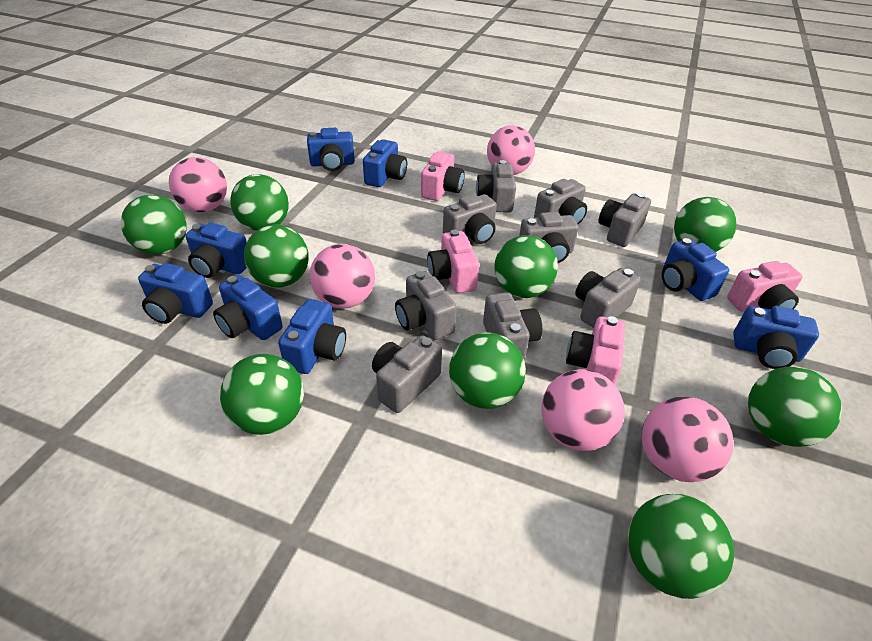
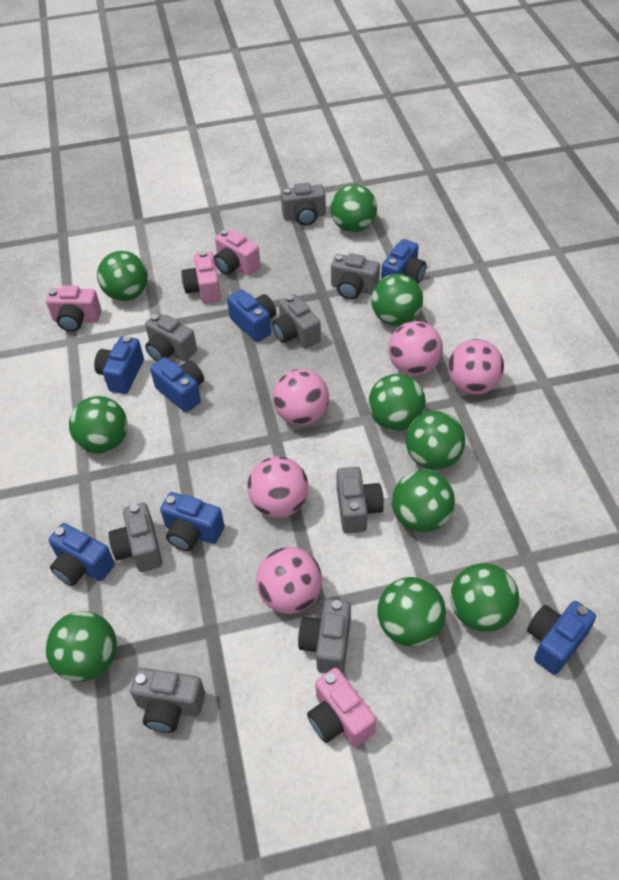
blue camera: [138,263,213,324] [185,223,247,278] [213,275,283,340] [278,299,346,374] [307,128,355,171] [363,139,407,187] [662,238,729,301] [733,306,819,369] = 8 -> [49,523,115,586] [94,336,144,394] [150,357,204,412] [160,492,224,551] [227,289,276,342] [381,239,426,284] [527,601,596,675] = 7
green ball: [121,195,187,255] [220,354,304,435] [230,174,289,231] [244,225,309,288] [449,332,526,409] [494,235,558,298] [628,494,734,599] [674,197,737,252] [748,367,842,447] = 9 -> [45,611,117,682] [69,396,128,454] [97,251,148,301] [330,184,377,233] [368,374,426,431] [371,274,423,326] [378,577,446,647] [392,470,455,532] [406,411,465,470] [450,563,519,632] = 10
grey camera: [372,335,442,413] [395,271,457,340] [443,194,497,244] [476,160,516,212] [483,292,542,360] [519,212,579,263] [534,179,587,224] [575,268,641,328] [598,193,651,247] = 9 -> [109,503,162,572] [130,668,205,733] [145,313,197,362] [272,294,321,349] [281,182,326,226] [298,599,351,674] [331,253,380,300] [337,467,384,534] = 8

